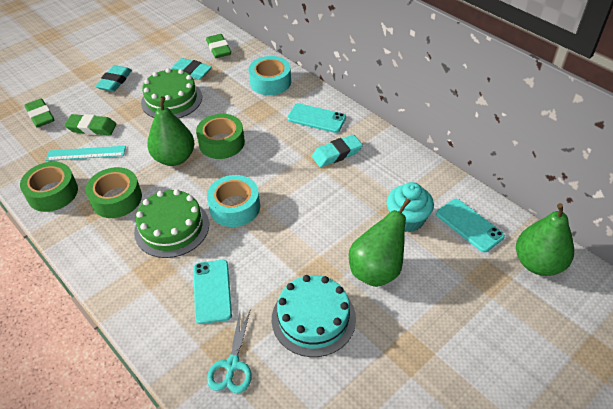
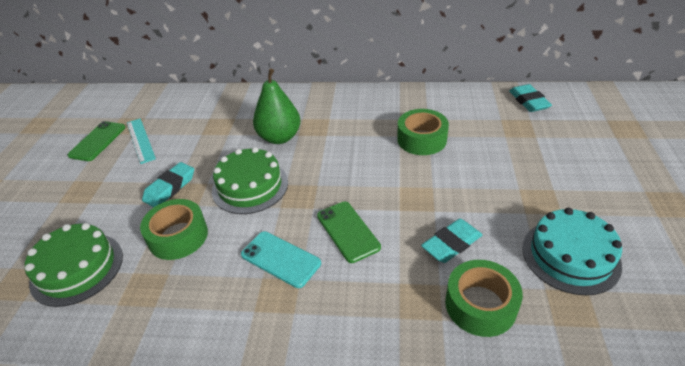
green eraser: [24,98,54,128] [65,114,116,135] [206,34,231,58] = 3 -> none = 0
green pear: [147,96,194,166] [349,198,411,287] [516,203,574,276] = 3 -> [253,69,300,144] = 1
green phone: none = 0 -> [68,121,126,161] [317,202,381,263] = 2
turquoise cupcake: [387,182,434,232] = 1 -> none = 0
turquoise phone: [194,260,232,324] [287,103,346,133] [436,199,505,252] = 3 -> [241,231,321,288] = 1
turquoise scissors: [207,309,252,393] = 1 -> none = 0
turquoise tape: [207,175,260,227] [249,56,291,95] = 2 -> none = 0

